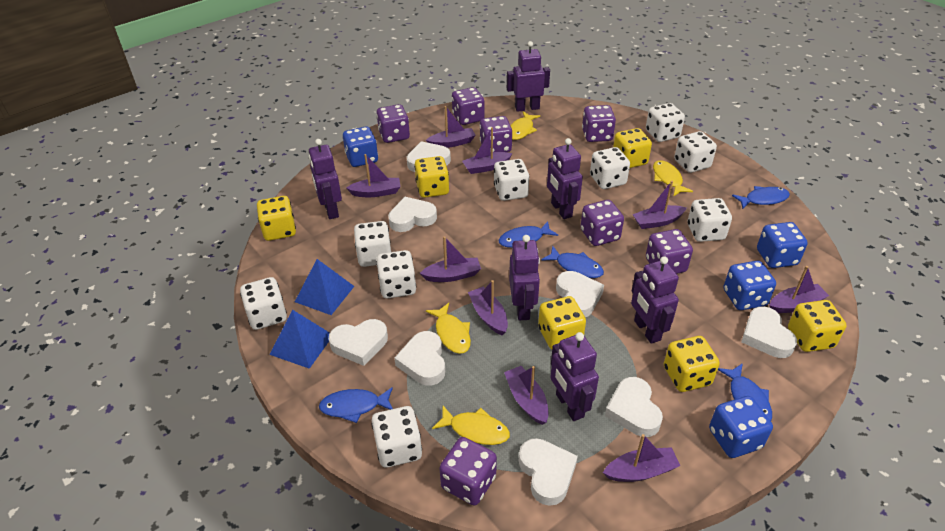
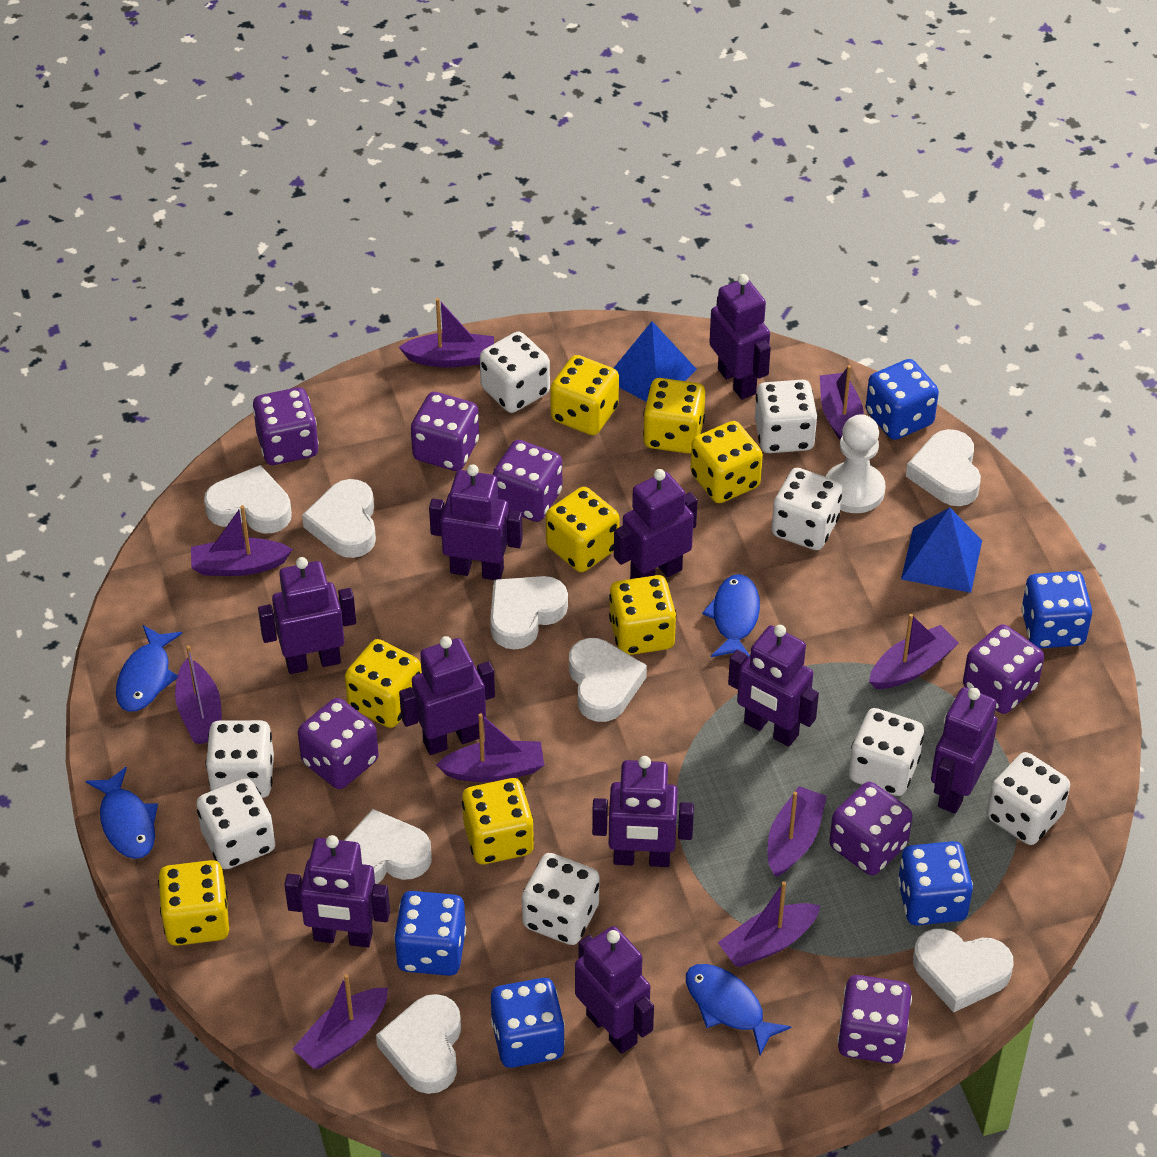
blue dice: [343,126,378,167] [709,396,773,458] [723,261,776,310] [757,222,808,268] = 4 -> [394,891,466,976] [491,978,565,1068] [866,359,939,440] [898,841,973,925] [1021,571,1092,648] = 5
blue fish: [319,387,393,423] [498,221,558,248] [541,246,604,278] [718,363,772,421] [732,186,790,209] = 5 -> [86,767,158,859] [116,625,182,712] [686,964,791,1056] [702,574,760,657] = 4
purple robot: [309,139,342,219] [507,41,550,112] [509,235,540,320] [547,138,583,219] [550,332,599,421] [631,256,679,344] = 6 -> [258,557,356,674] [284,835,390,947] [399,636,495,755] [429,464,523,580] [575,926,654,1054] [592,756,694,867] [614,469,698,579] [709,274,771,400] [728,625,819,747] [931,687,998,814] = 10
white dice: [240,277,287,330] [354,221,391,267] [371,406,422,468] [376,250,416,298] [494,159,530,201] [590,147,630,189] [646,103,685,142] [674,131,717,173] [688,198,732,242] = 9 -> [196,778,275,869] [206,720,274,798] [480,332,550,413] [522,853,599,945] [755,380,818,453] [771,468,842,550] [849,708,924,796] [986,752,1070,845] = 8
white pawn: none = 0 -> [826,414,885,513] = 1
yellow dice: [257,196,296,241] [414,156,449,198] [538,296,586,349] [613,128,652,168] [664,336,720,392] [788,300,846,352] = 6 -> [158,860,229,946] [345,639,422,728] [462,778,534,864] [546,487,620,572] [550,355,619,435] [609,575,676,655] [643,378,705,454] [690,421,763,503] = 8
yellow fish: [426,303,471,354] [432,406,510,445] [511,112,540,140] [653,160,693,196] = 4 -> none = 0

